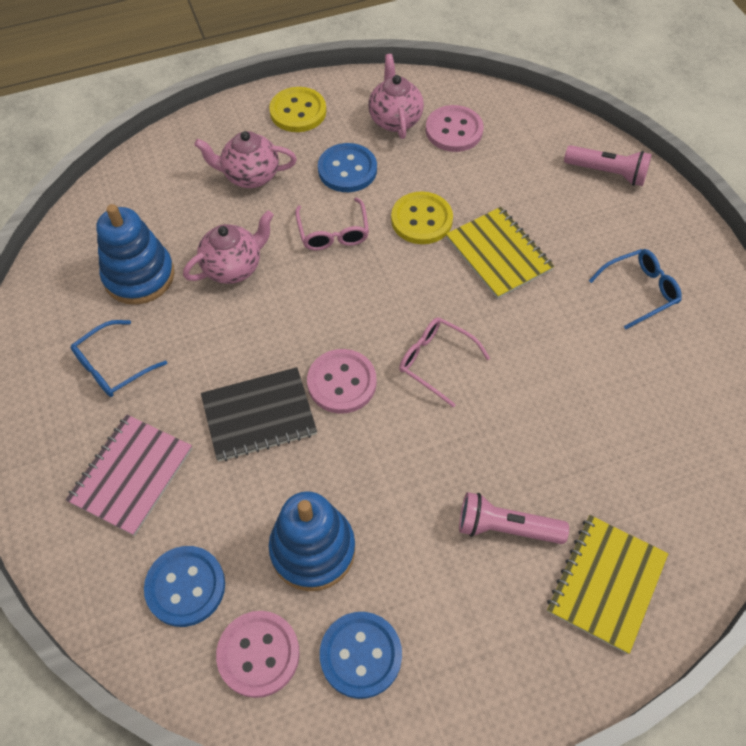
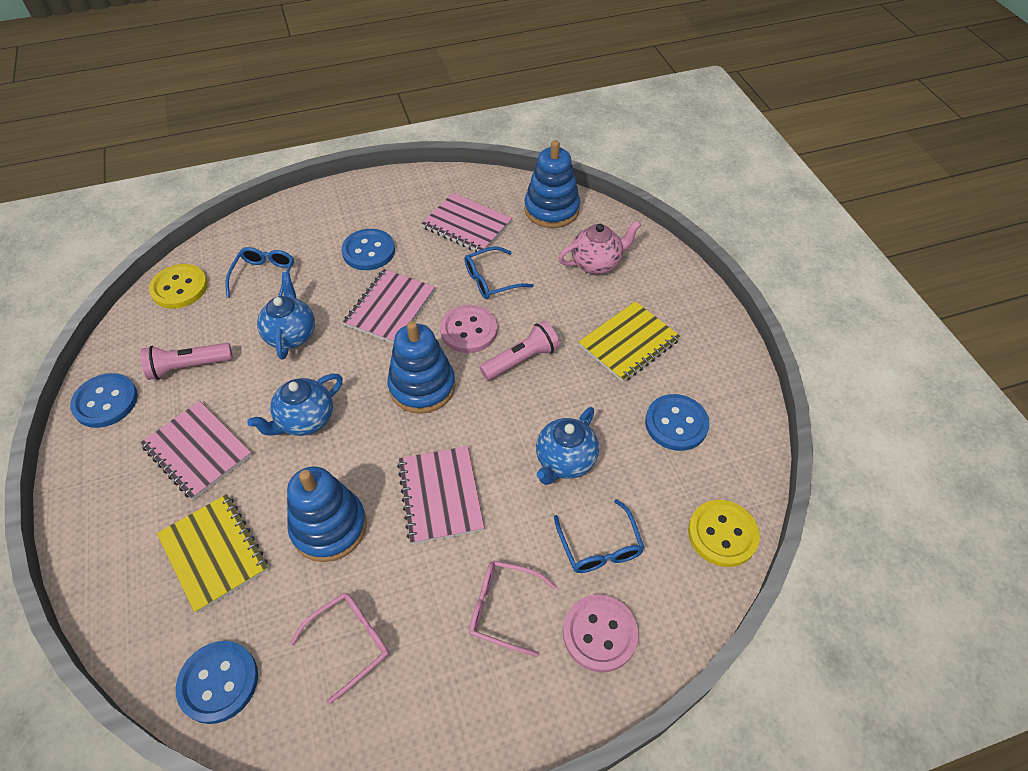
black notebook: [201,367,317,462] = 1 -> none = 0
blue button: [144,546,225,627] [318,143,377,192] [320,612,402,699] = 3 -> [70,373,138,428] [176,641,258,724] [341,229,395,270] [645,394,709,451] = 4
blue glasses: [71,320,167,397] [589,249,682,330] = 2 -> [226,247,294,298] [465,246,534,299] [554,499,644,573] = 3
blue stacking toy: [96,204,174,305] [269,491,355,591] = 2 -> [287,466,367,562] [387,321,456,414] [524,140,580,228] = 3
blue teapot: none = 0 -> [247,374,342,436] [257,272,315,360] [536,407,599,485] = 3
pink button: [216,611,300,698] [307,349,377,414] [426,105,483,152] = 3 -> [440,305,497,353] [563,595,638,672] = 2
pink notebook: [66,415,192,536] = 1 -> [140,401,252,500] [343,269,435,344] [397,446,484,544] [421,193,512,254] = 4
pink teapot: [183,210,274,284] [194,131,297,188] [368,54,424,139] = 3 -> [558,220,641,274] = 1

